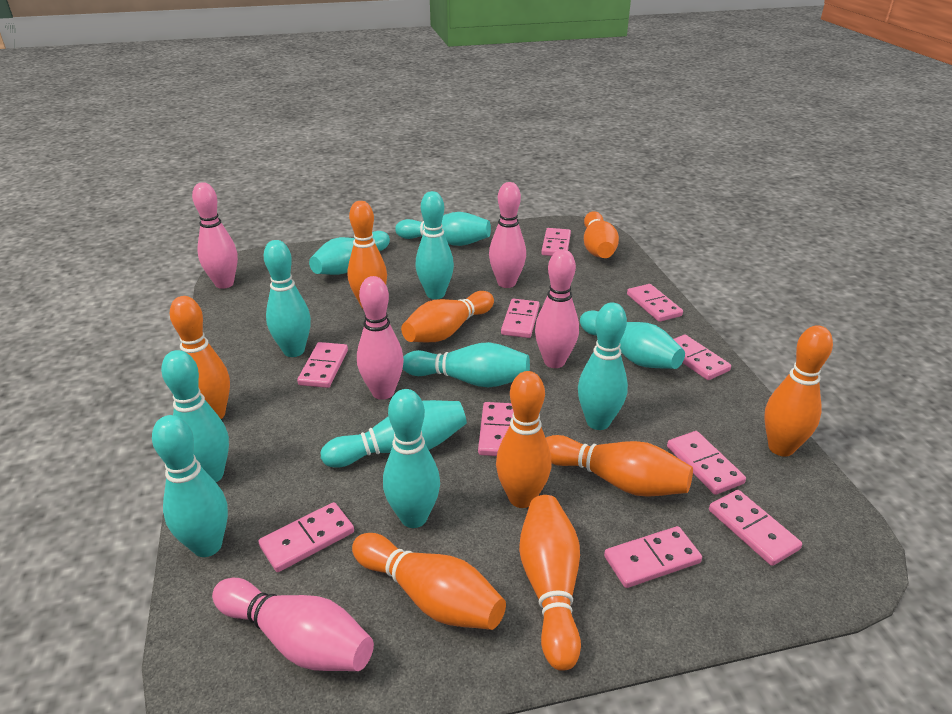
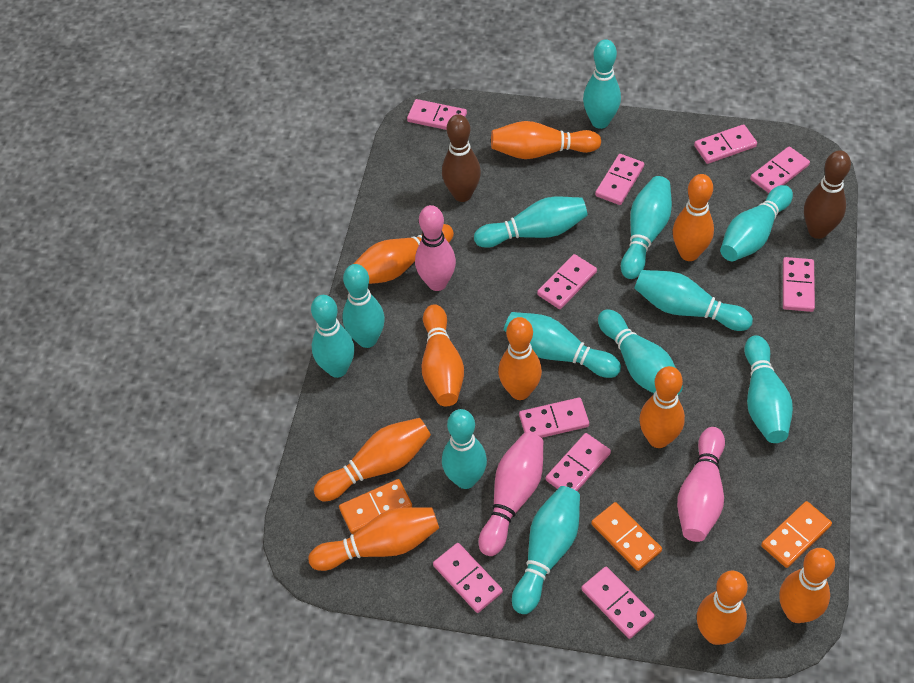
brown bowling pin: none = 0 -> [442,114,481,202] [804,150,851,239] = 2
orange bowling pin: [170,296,230,419] [347,201,387,309] [352,533,506,630] [401,291,494,342] [496,371,551,508] [519,495,581,671] [546,435,693,497] [584,211,619,258] [764,325,833,457] = 9 -> [308,507,439,571] [314,418,431,501] [353,224,454,284] [422,304,464,406] [491,121,601,159] [498,317,542,400] [639,366,685,448] [673,174,714,261] [697,571,748,645] [779,548,835,623] = 10
orange domino: none = 0 -> [339,479,412,534] [591,502,662,571] [761,501,832,568] = 3
pink bowling pin: [192,182,238,289] [212,578,374,671] [357,276,404,400] [489,182,526,288] [535,249,579,368] = 5 -> [415,205,456,291] [479,432,543,556] [677,427,725,542] = 3
turquoise bowling pin: [152,415,228,557] [161,350,229,482] [264,240,311,357] [309,231,390,275] [321,400,467,468] [383,389,440,528] [395,212,491,246] [403,342,530,387] [416,191,454,299] [578,302,628,430] [580,310,685,369] = 11 -> [311,295,354,378] [342,264,385,348] [442,409,487,489] [474,197,588,248] [504,312,621,378] [512,486,580,614] [583,39,621,129] [598,309,683,395] [621,176,672,279] [634,270,753,331] [720,185,793,261] [744,335,793,443] = 12

